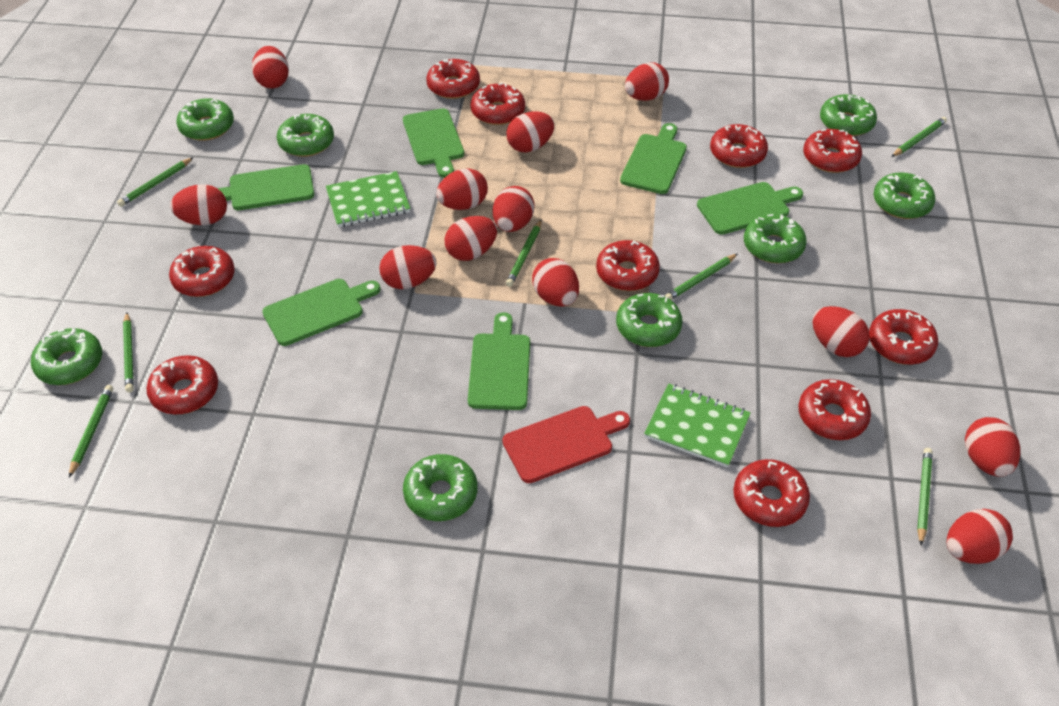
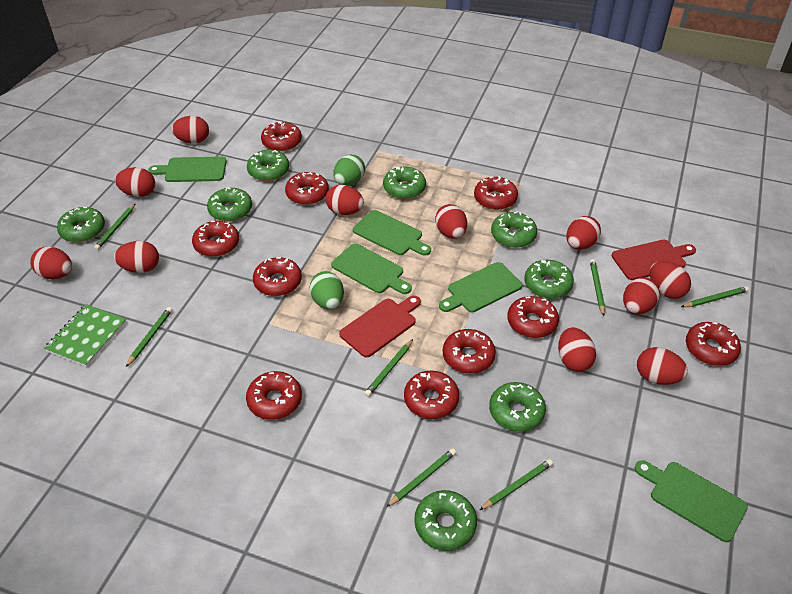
green cutting board: [218,164,314,210] [262,279,381,346] [403,108,464,178] [468,312,530,410] [620,123,687,194] [697,182,803,235] = 6 -> [148,157,227,182] [331,244,412,294] [353,210,431,256] [439,262,523,313] [635,460,748,542] = 5
green egg: none = 0 -> [310,271,344,309] [334,155,365,186] = 2
green notebook: [326,171,410,227] [644,384,751,468] = 2 -> [44,304,126,367] = 1
red cutting board: [502,406,630,483] = 1 -> [339,296,421,358] [612,240,696,280] = 2
red egg: [170,184,227,225] [252,46,289,88] [379,245,436,289] [436,169,488,210] [445,216,497,261] [493,186,535,232] [506,111,554,153] [532,258,579,307] [625,62,669,101] [812,306,870,357] [947,509,1013,564] [965,417,1020,477] = 12 -> [30,247,72,279] [114,241,159,273] [115,167,155,197] [172,116,209,143] [326,185,364,215] [435,204,467,239] [558,327,596,372] [566,216,601,250] [623,277,660,314] [637,347,688,385] [650,261,691,299] = 11

